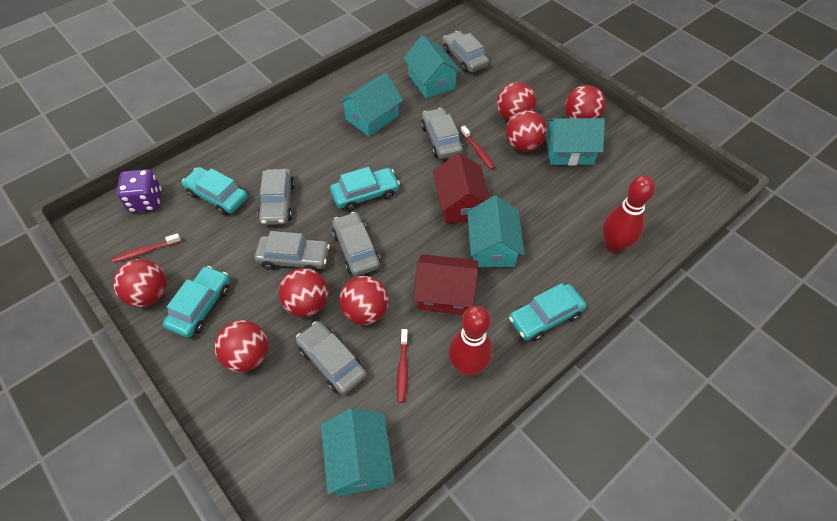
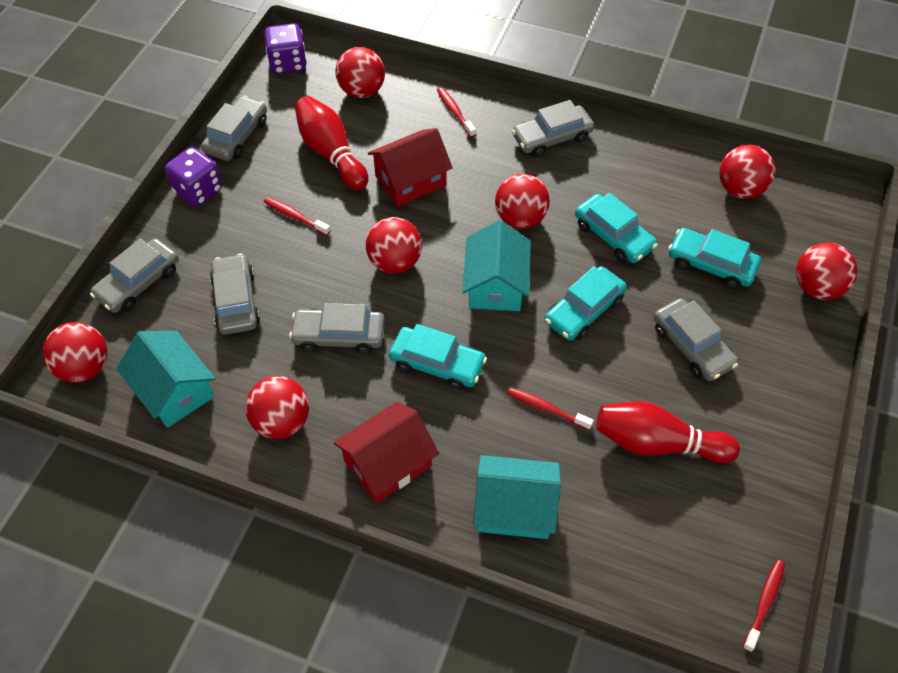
purple dice: [116,169,162,213] = 1 -> [165,147,222,207] [264,23,307,74] = 2
red toothbrush: [112,233,181,263] [397,329,408,403] [460,125,495,170] = 3 -> [264,197,331,236] [437,87,476,138] [507,387,594,430] [743,560,785,652] = 4
turquoise house: [321,409,395,496] [339,73,403,136] [403,35,461,99] [467,196,525,268] [546,118,605,165] = 5 -> [116,331,216,428] [462,220,531,311] [473,455,561,539] = 3

